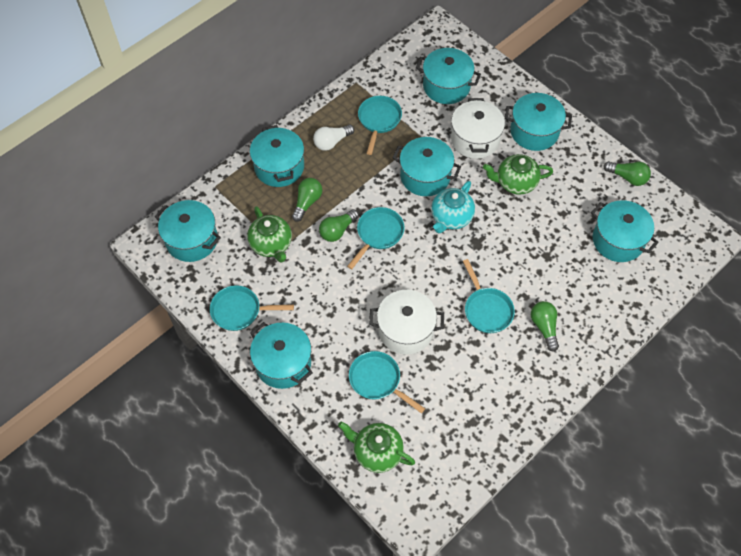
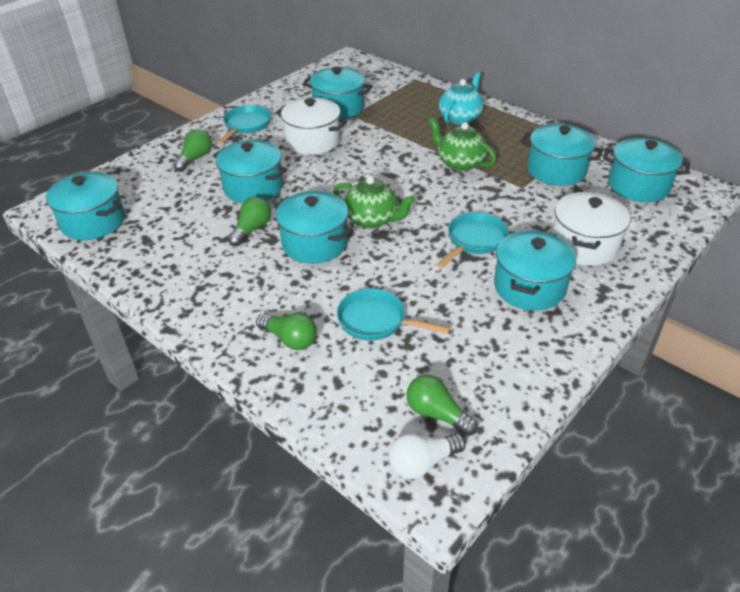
green teapot: [247,206,292,263] [338,421,415,473] [483,154,553,195] = 3 -> [333,176,415,229] [429,117,496,171] = 2
turquoise pan: [210,285,294,331] [347,207,405,269] [349,351,425,413] [358,96,402,155] [463,259,515,333] = 5 -> [217,105,271,144] [337,289,450,341] [437,212,509,268] = 3

